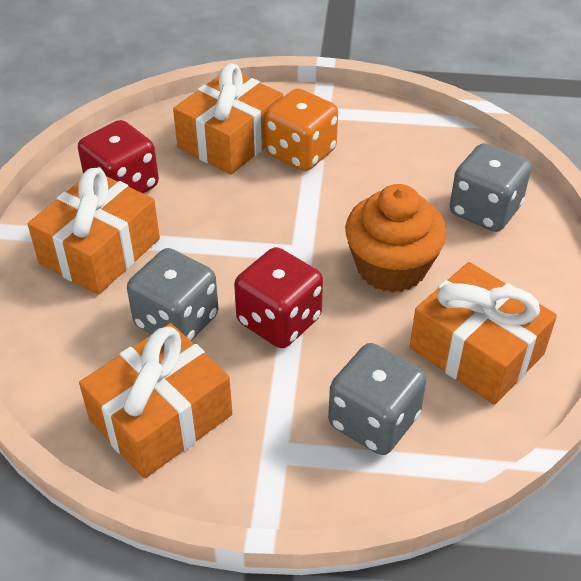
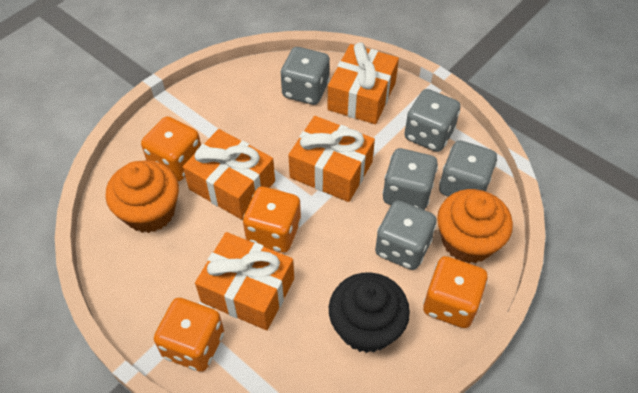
black cupcake: none = 0 -> [329,272,410,353] = 1
grey dice: [127,248,218,341] [328,343,427,455] [449,143,531,232] = 3 -> [281,47,330,105] [375,200,436,270] [382,148,438,210] [404,89,461,152] [439,140,497,197] = 5
orange cupcake: [345,184,447,293] = 1 -> [106,160,179,233] [437,189,513,263] = 2
orange dice: [265,88,338,171] = 1 -> [141,116,201,181] [154,298,224,372] [243,187,301,253] [423,256,488,328] = 4
red dice: [78,120,159,193] [234,247,323,348] = 2 -> none = 0

